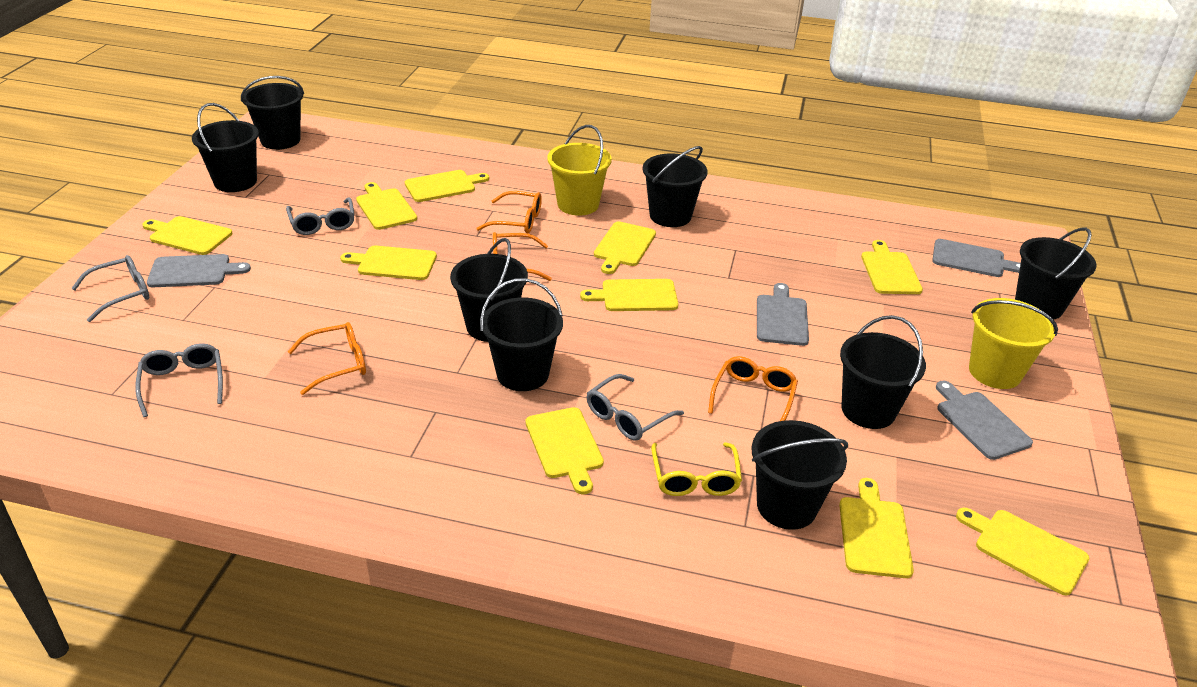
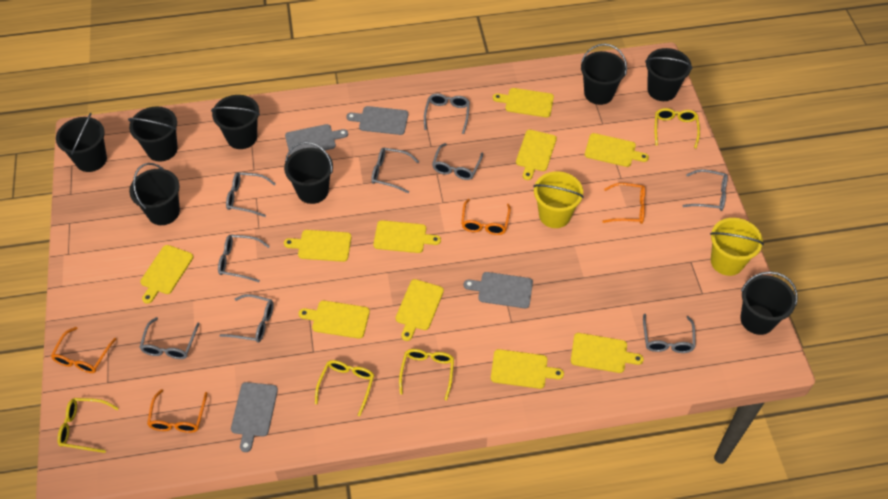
grey glasses: [71,255,149,322] [135,343,223,417] [286,198,355,235] [587,374,684,441] = 4 -> [139,317,200,359] [218,235,270,282] [219,294,274,342] [226,172,276,217] [371,148,419,193] [424,93,470,134] [432,143,483,180] [643,314,696,353] [683,169,728,211] = 9
yellow glasses: [651,442,742,496] = 1 -> [57,398,119,453] [315,360,374,416] [399,349,454,400] [655,108,700,149] = 4

